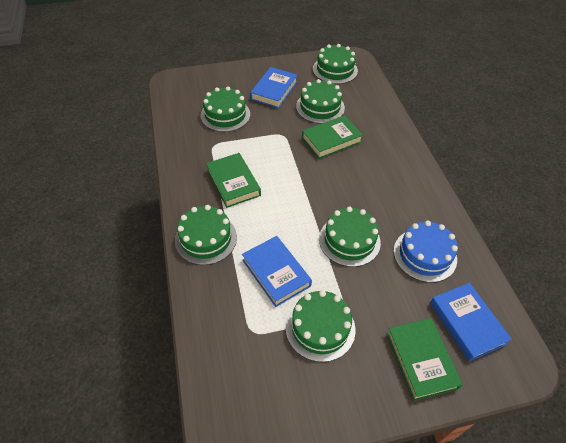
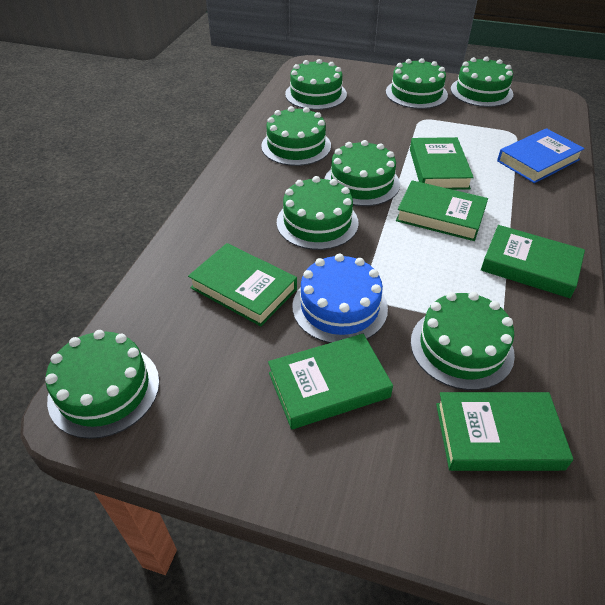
blue book: [242,236,312,307] [250,67,297,108] [430,283,512,362] = 3 -> [497,128,585,183] = 1
green book: [206,153,261,208] [302,115,363,159] [386,318,463,401] = 3 -> [188,243,297,326] [268,334,393,429] [396,180,488,241] [410,137,474,190] [436,392,574,471] [481,225,585,298] = 6
green cake: [175,205,237,265] [200,87,250,132] [285,290,356,362] [296,79,345,124] [313,44,358,84] [319,207,381,267] = 6 -> [45,330,159,439] [261,106,331,166] [277,176,359,250] [285,59,347,110] [325,140,400,206] [386,58,448,109] [411,292,515,390] [451,57,513,107] = 8

